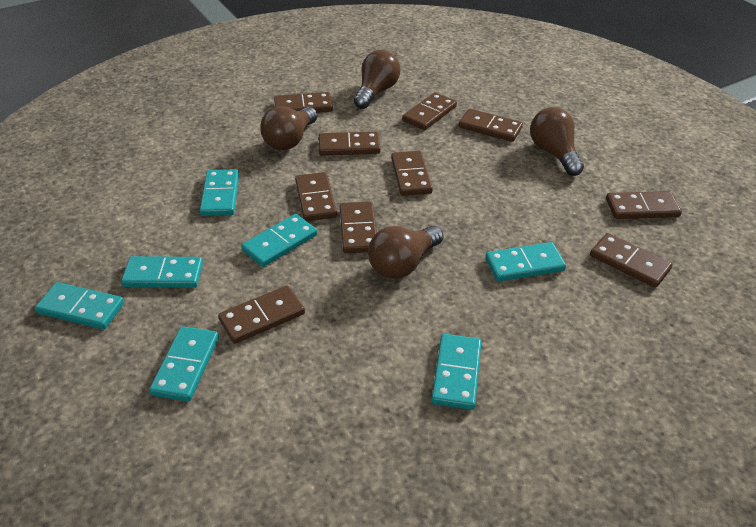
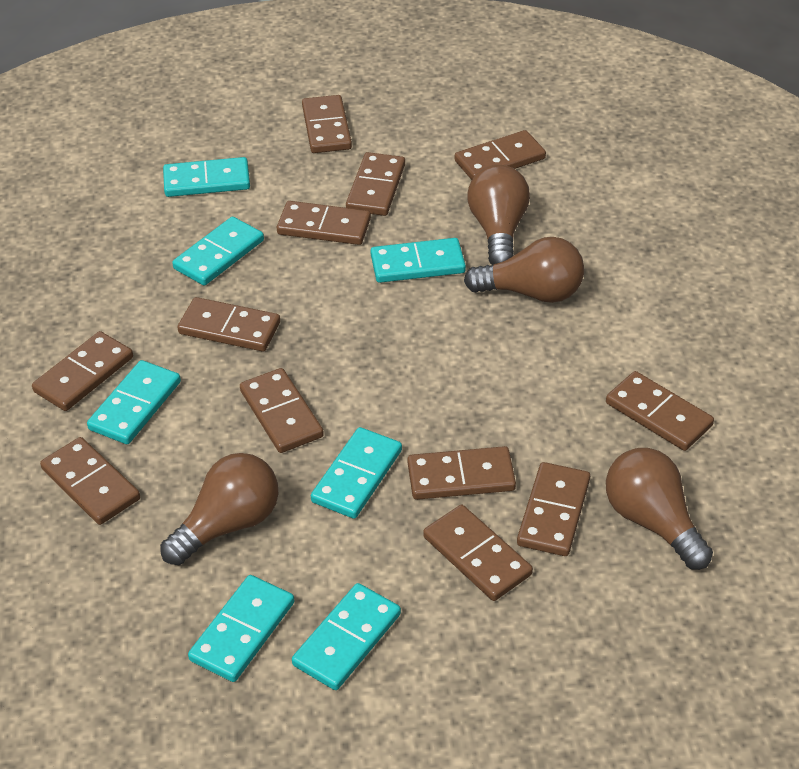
brown domino: [218,286,305,344] [274,92,333,113] [295,172,337,221] [319,131,380,155] [340,201,377,253] [391,151,433,196] [402,93,457,130] [459,109,523,142] [590,233,672,288] [606,191,682,219] = 10 -> [32,331,133,411] [40,437,140,525] [177,297,280,351] [240,368,324,453] [277,201,371,245] [302,95,352,153] [346,152,405,216] [408,446,516,500] [423,505,533,601] [455,130,546,180] [517,462,590,556] [606,371,714,451] = 12

